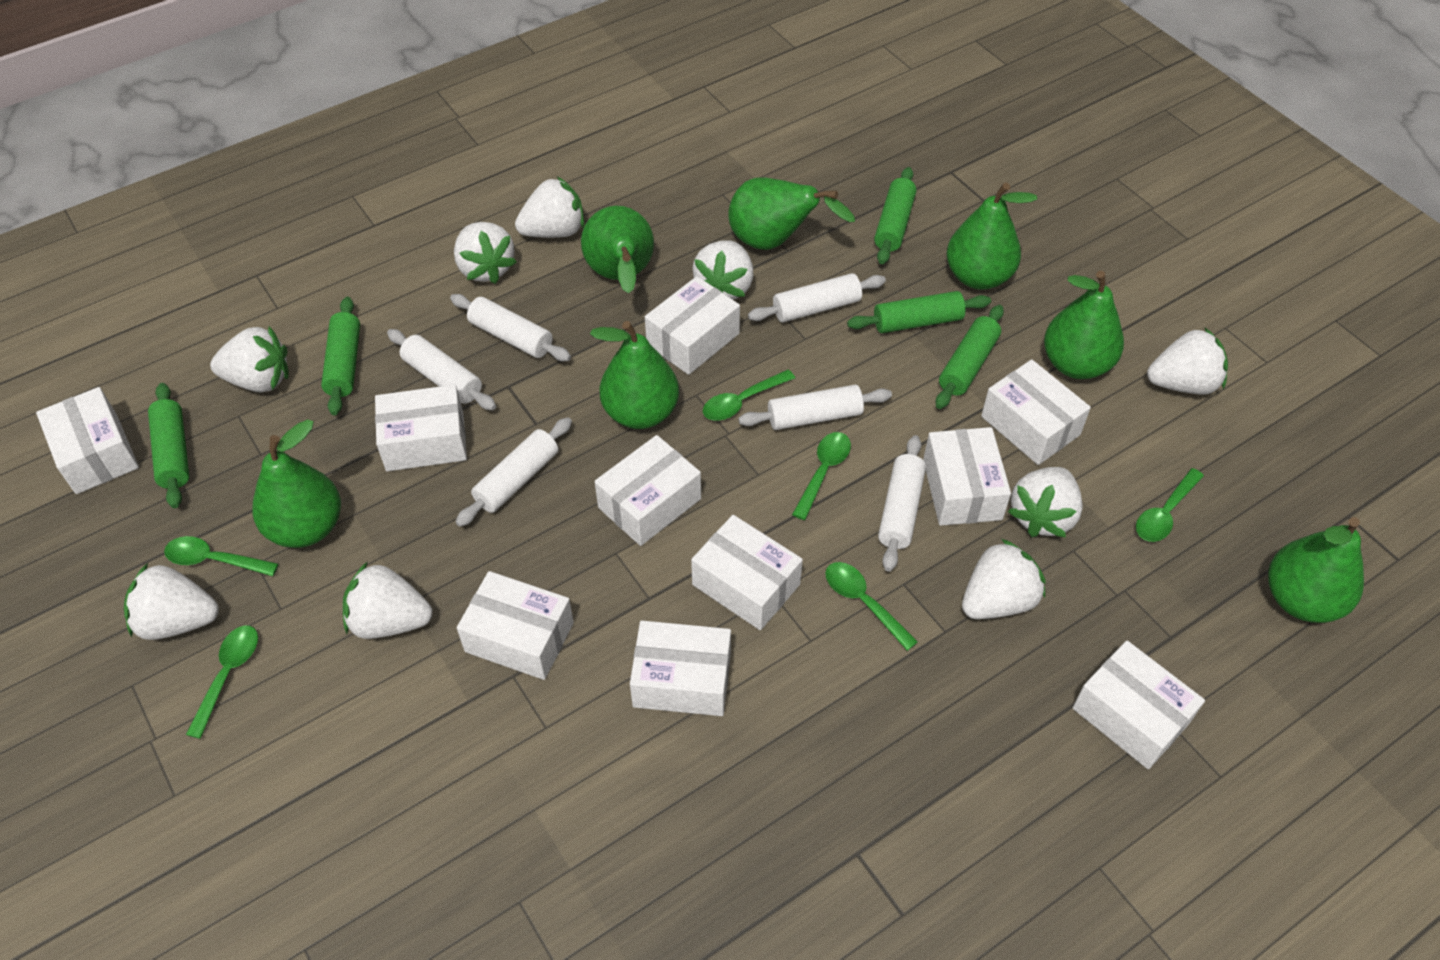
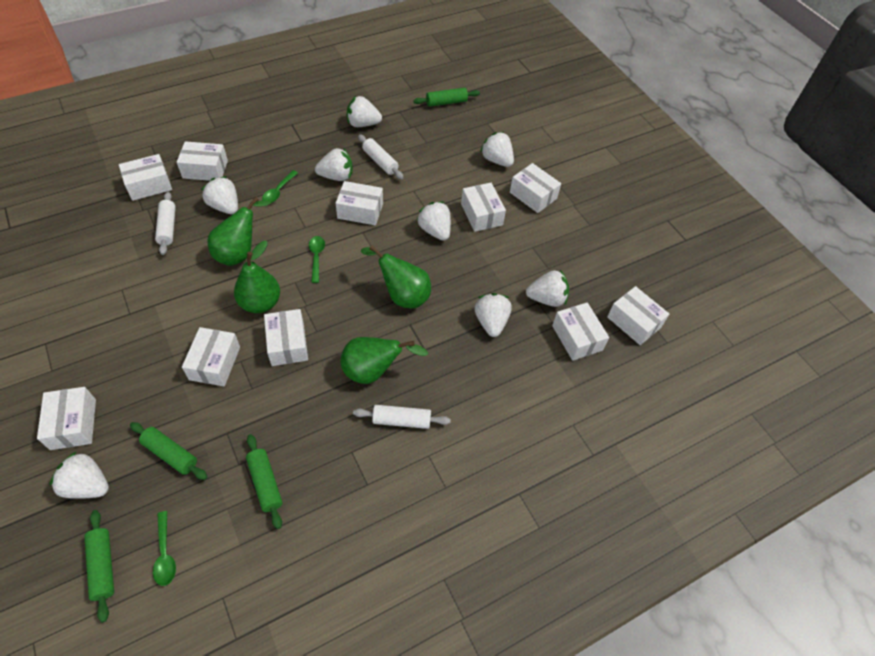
green pear: [252,419,341,548] [581,206,654,293] [590,321,679,429] [728,177,855,250] [946,182,1037,290] [1044,271,1124,379] [1268,517,1364,623] = 7 -> [207,197,271,266] [234,241,280,313] [341,337,429,384] [361,245,431,308] = 4
green rolling pin: [148,383,189,508] [321,297,360,415] [847,291,991,333] [874,167,917,264] [936,305,1004,409] = 5 -> [84,510,114,623] [130,422,208,480] [246,434,283,529] [413,88,480,107] = 4
green spoon: [164,536,279,576] [186,625,258,739] [703,370,795,421] [792,432,851,520] [825,562,918,651] [1136,468,1204,542] = 6 -> [153,511,176,586] [262,170,298,203] [309,236,325,283] = 3
white rolling pin: [387,329,496,410] [450,294,571,361] [456,417,572,527] [738,384,892,430] [748,273,886,323] [878,435,926,571] = 6 -> [155,192,176,255] [353,405,451,429] [358,134,404,179] = 3
white strawberry: [124,563,219,640] [210,326,289,392] [343,562,433,639] [454,222,517,284] [515,176,584,238] [692,240,754,300] [962,539,1045,619] [1008,467,1083,537] [1147,327,1228,395] = 9 -> [50,452,109,499] [201,176,238,214] [315,148,353,181] [347,96,382,127] [417,202,451,241] [474,293,512,337] [480,132,514,167] [526,270,569,307] = 8

